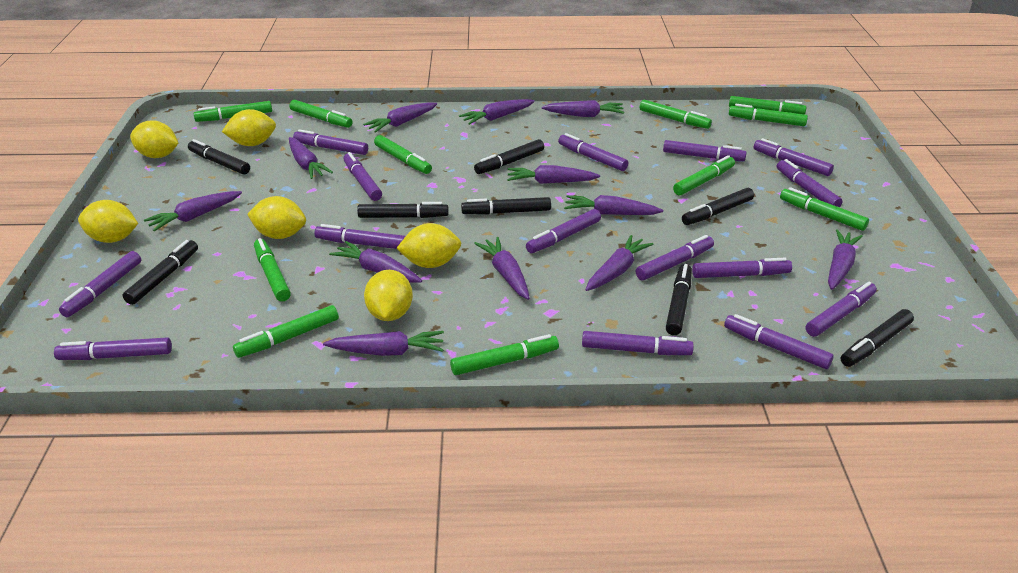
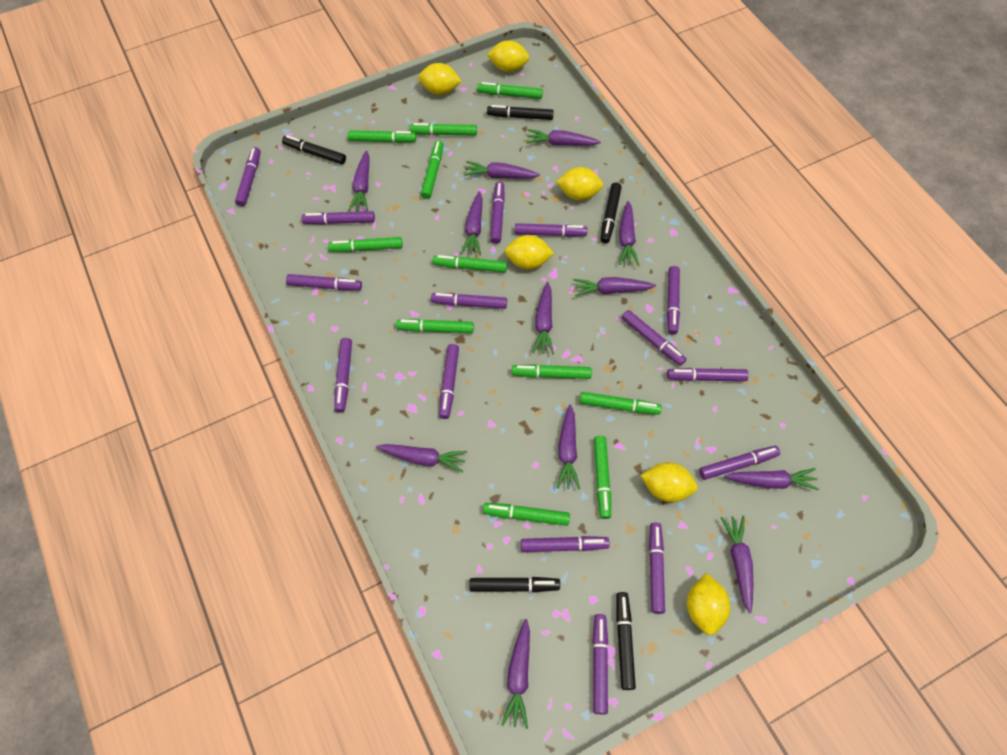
black marker: [123,240,198,305] [188,139,250,175] [357,202,449,218] [461,197,551,215] [474,139,544,174] [666,264,692,335] [682,188,754,225] [841,309,914,367] = 8 -> [282,135,346,164] [470,577,560,592] [487,105,554,120] [600,182,622,243] [616,592,636,690] = 5

